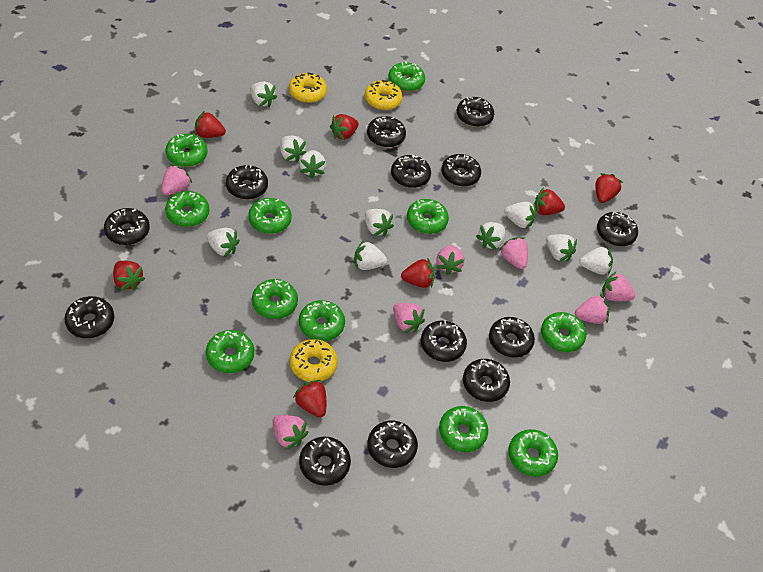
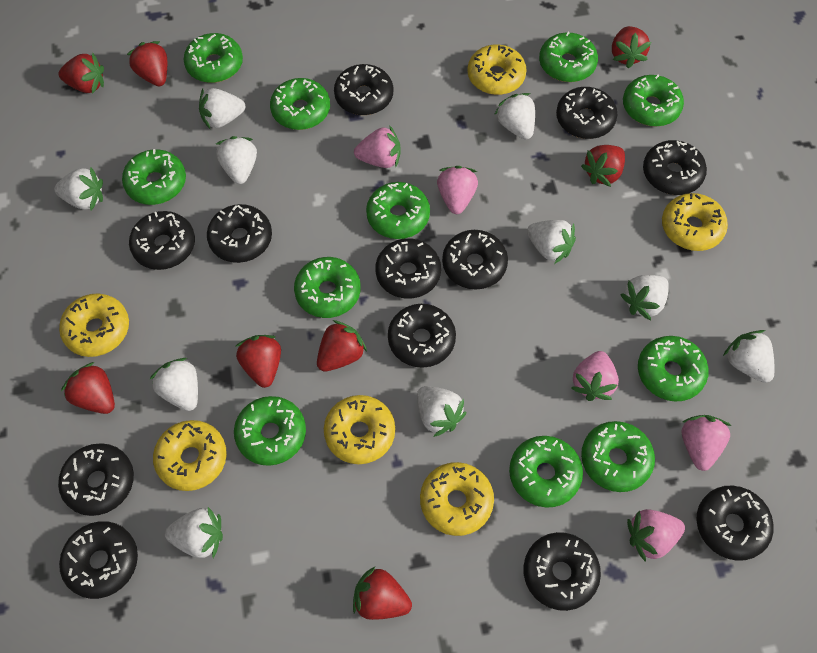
black donut: [64,296,114,338] [104,208,150,245] [226,165,268,199] [299,437,351,485] [367,116,406,147] [368,420,418,468] [391,155,431,188] [421,320,467,362] [441,154,481,187] [457,97,494,127] [463,359,510,402] [489,317,535,358] [597,212,638,246] = 13 -> [58,443,134,516] [59,521,138,599] [129,211,195,270] [207,204,272,263] [334,64,393,115] [375,238,441,299] [388,304,456,368] [442,230,508,289] [524,532,601,611] [556,87,617,139] [643,140,707,195] [696,485,774,561] = 12
pink strawberry: [161,164,192,195] [272,415,308,450] [393,303,425,333] [436,245,464,275] [499,237,528,269] [575,294,609,324] [602,272,635,301] = 7 -> [354,125,401,168] [437,166,478,214] [571,351,619,401] [627,509,685,562] [681,415,732,471] = 5
red strawberry: [113,261,145,291] [195,111,226,138] [293,380,326,418] [330,114,359,140] [401,258,435,288] [535,188,565,215] [595,173,623,203] = 7 -> [58,53,104,94] [61,362,115,414] [127,41,167,86] [235,335,281,388] [317,320,367,372] [353,566,412,620] [581,145,625,187] [612,26,651,68] = 8
yellow donut: [289,72,327,103] [290,339,338,382] [365,80,403,110] = 3 -> [59,294,129,357] [153,420,227,491] [324,395,395,464] [420,462,494,536] [468,45,527,95] [662,193,728,251] = 6

